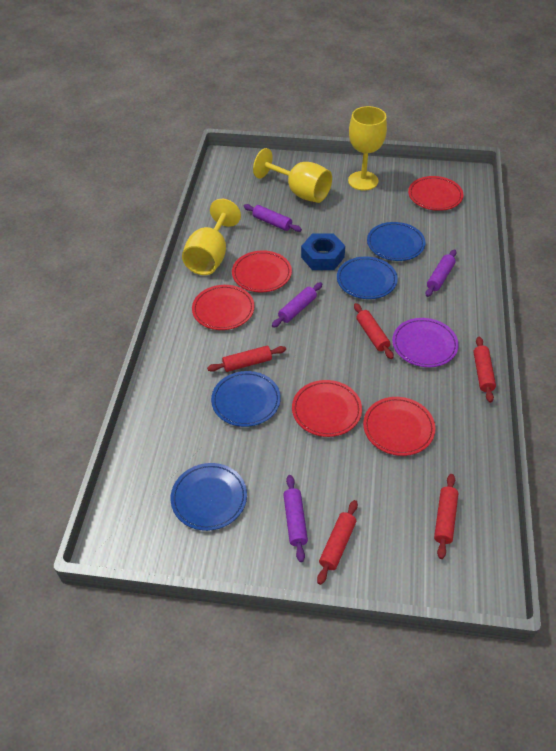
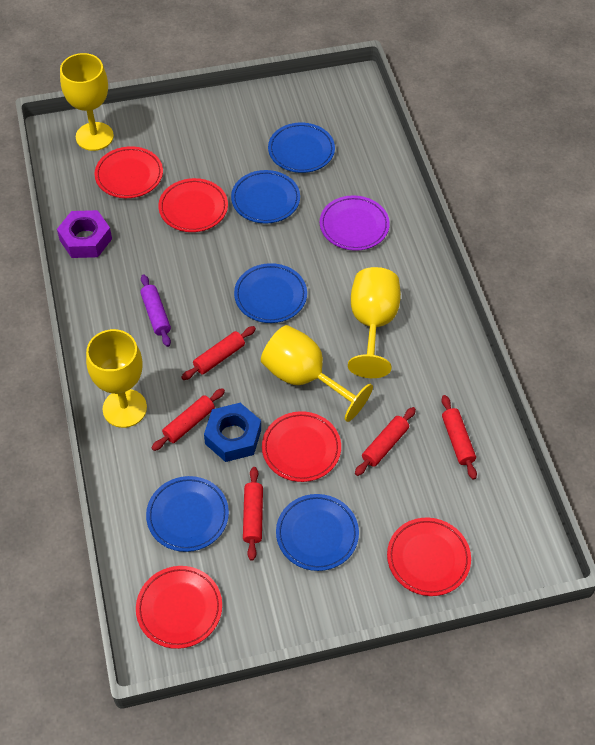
blue plate: [171,463,247,531] [211,371,281,427] [337,256,398,299] [367,222,426,261] = 4 -> [146,476,229,552] [231,170,300,224] [234,263,307,323] [268,123,335,173] [276,494,359,571] = 5
purple nut: none = 0 -> [57,210,112,258] = 1
purple rolling pin: [244,204,302,232] [272,282,322,328] [283,475,308,562] [425,249,456,297] = 4 -> [140,274,171,347] = 1
yellow goblet: [182,199,241,275] [253,148,332,203] [348,106,387,191] = 3 -> [60,53,114,151] [86,329,147,428] [261,325,373,422] [348,267,401,378] = 4

